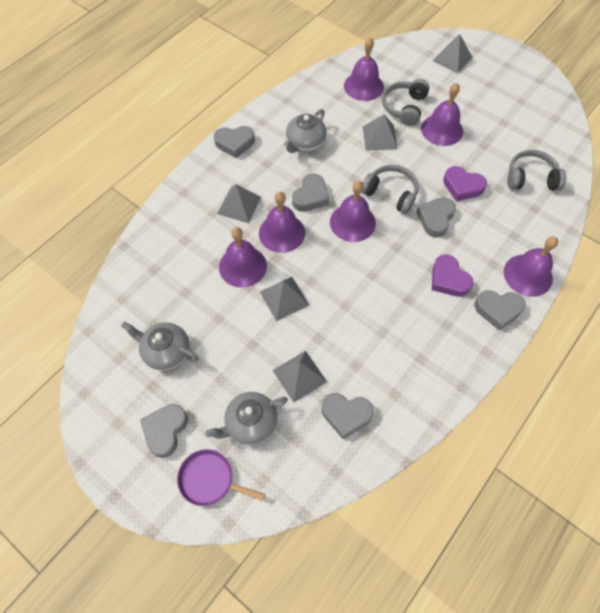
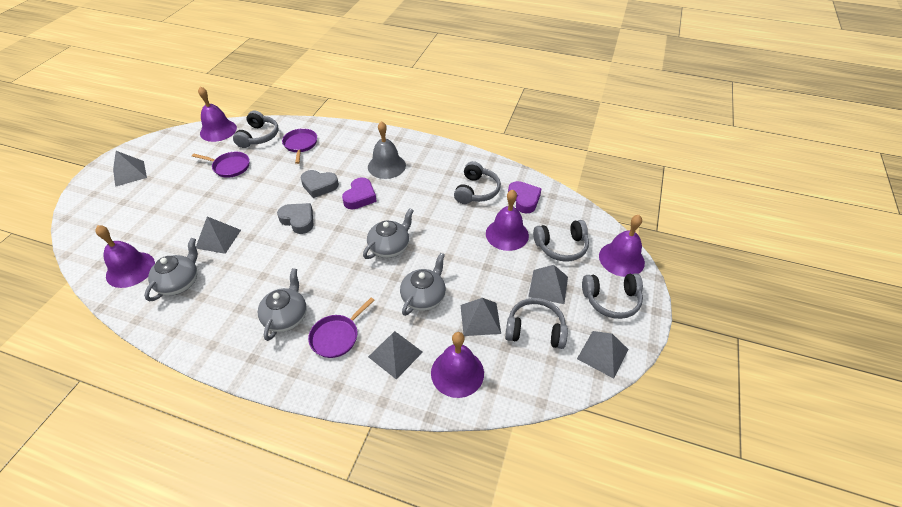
grey bell: none = 0 -> [368,121,406,179] = 1
grey headphones: [361,165,419,214] [382,79,429,126] [507,150,566,191] = 3 -> [233,111,278,148] [454,161,501,204] [505,298,568,349] [533,220,589,262] [582,273,643,319] = 5
grey heart: [140,404,188,458] [214,126,255,158] [292,173,329,212] [322,393,374,439] [416,197,456,237] [474,290,526,331] = 6 -> [277,203,313,234] [301,170,339,198] = 2
grey pyramid: [217,184,261,223] [260,277,309,321] [273,351,327,403] [363,114,398,151] [433,34,472,73] = 5 -> [113,151,147,187] [196,216,241,254] [368,331,423,379] [460,298,501,336] [528,265,568,304] [577,331,629,379] = 6
grey teapot: [121,322,199,371] [205,392,288,445] [284,109,327,153] = 3 -> [144,238,198,301] [258,268,307,341] [363,208,414,259] [400,253,446,316] = 4
purple bell: [219,227,267,288] [259,192,305,253] [330,181,376,242] [344,38,384,101] [421,83,463,146] [504,237,558,297] = 6 -> [95,225,155,288] [198,86,237,142] [431,332,484,398] [486,190,529,251] [599,215,645,277] = 5
purple pan: [177,449,265,506] = 1 -> [192,152,250,178] [282,128,317,164] [308,298,375,358] = 3

